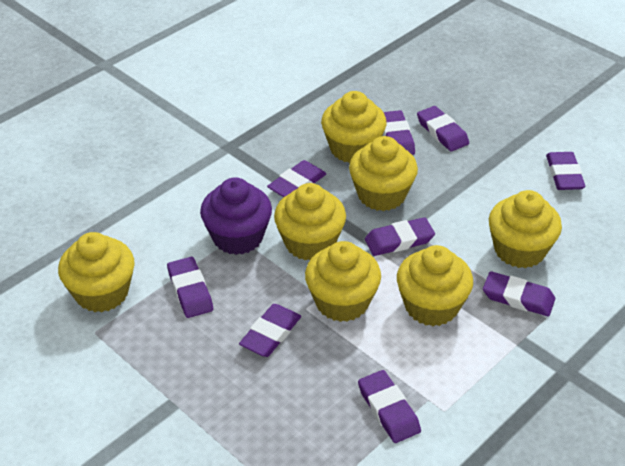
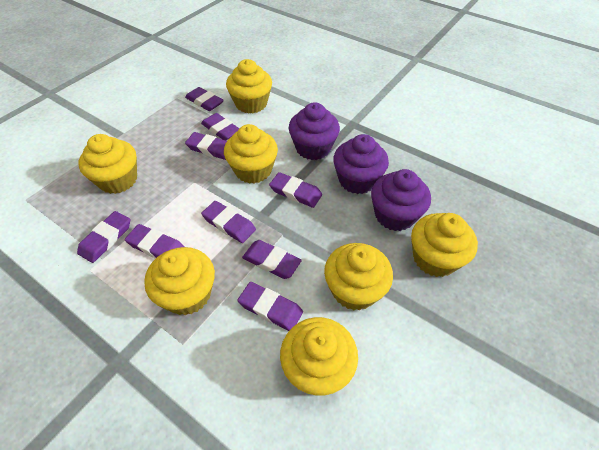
purple cupcake: [200,177,272,255] = 1 -> [288,102,340,160] [333,134,389,194] [371,169,431,231] = 3

